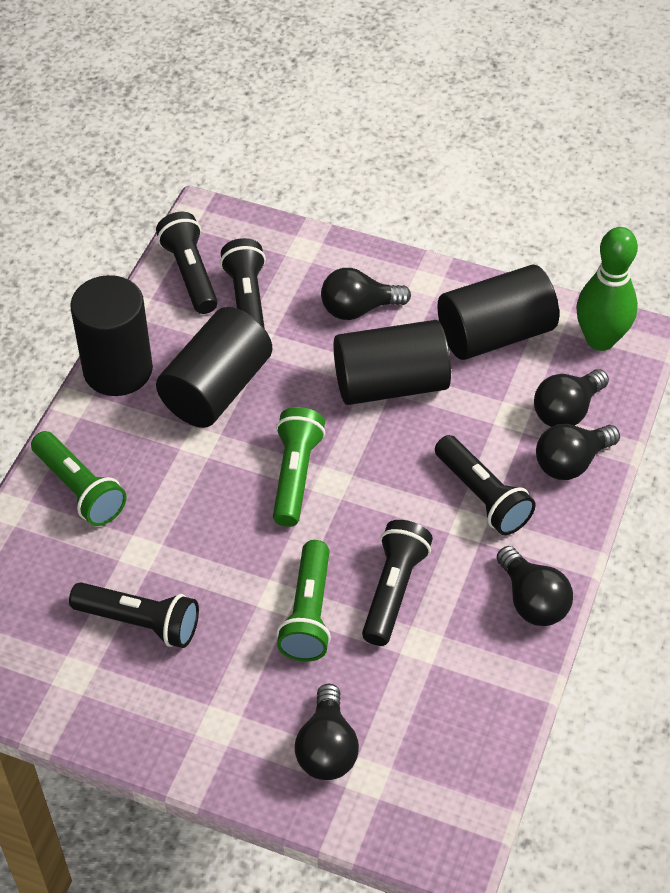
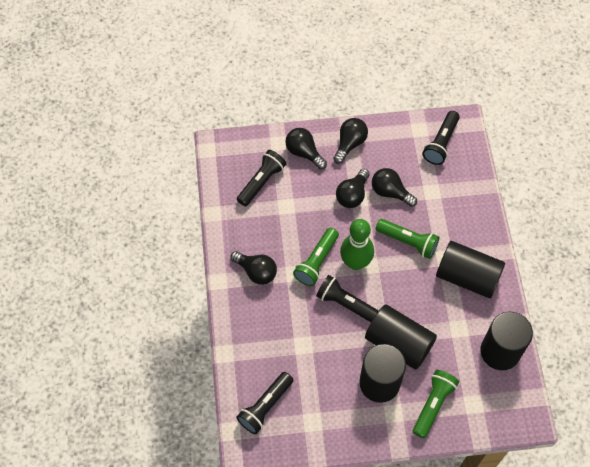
black flashlight: [69,582,199,648] [156,212,218,314] [220,238,266,329] [362,520,433,646] [435,435,536,535] = 5 -> [237,150,286,206] [237,372,293,434] [316,275,379,322] [423,111,460,165] = 4

